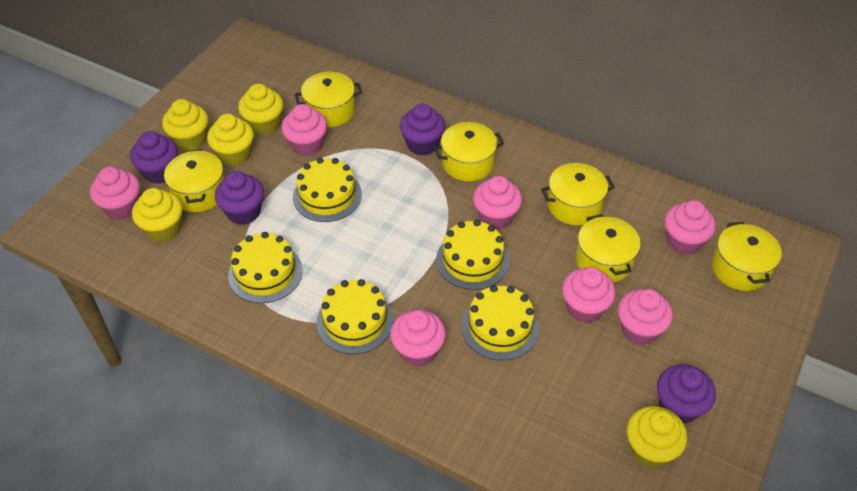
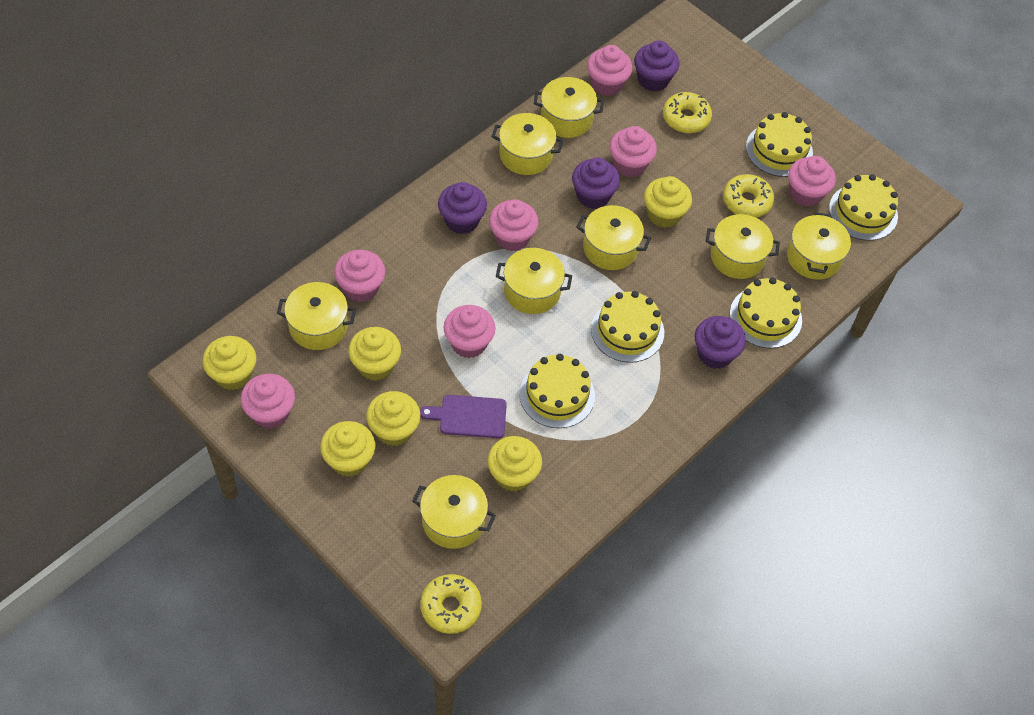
purple cutting board: none = 0 -> [420,395,507,438] = 1
yellow cupcake: [132,188,183,242] [162,99,208,151] [207,114,254,166] [238,84,283,135] [627,406,688,468] = 5 -> [202,336,256,390] [320,421,375,477] [348,327,401,381] [366,391,421,446] [488,436,542,492] [644,176,692,228] = 6
yellow donut: none = 0 -> [420,574,482,634] [663,92,712,133] [723,174,774,218] = 3
yellow pot: [164,149,224,212] [295,72,362,127] [434,122,504,181] [541,163,615,225] [576,214,641,282] [712,222,782,291] = 6 -> [277,282,356,350] [412,475,496,549] [491,113,564,175] [496,248,572,314] [534,77,604,138] [576,205,651,270] [706,214,780,279] [787,212,851,280] = 8

